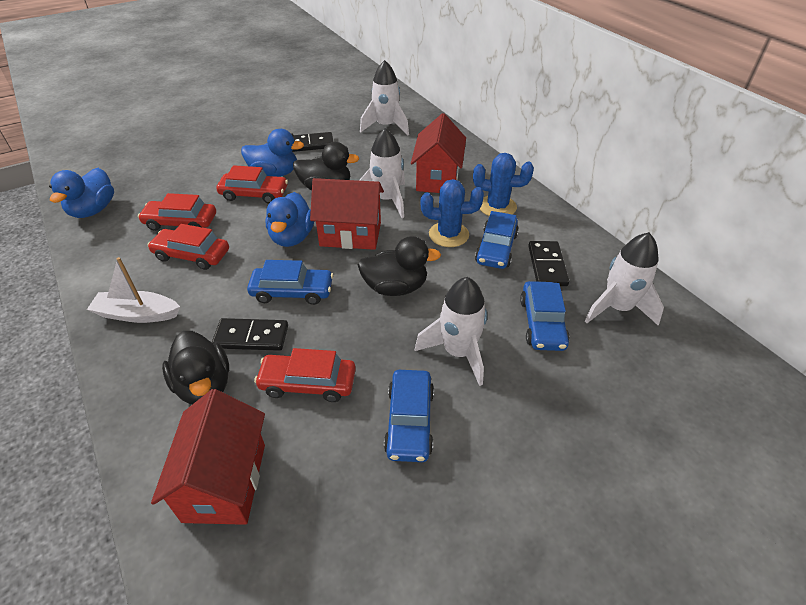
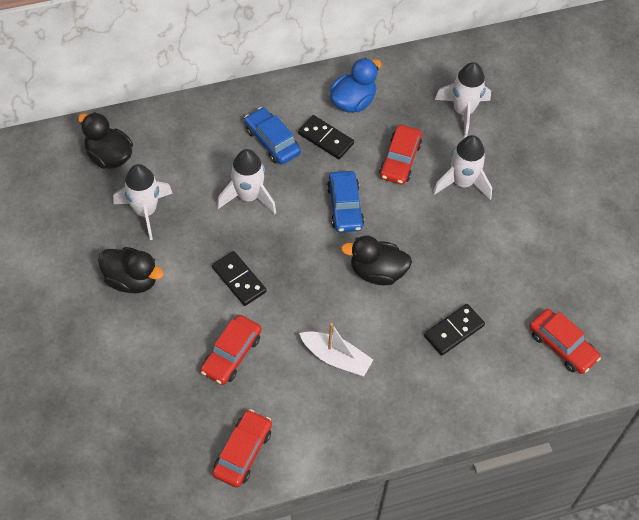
blue cactus: [421,179,484,247] [473,153,534,216] = 2 -> none = 0
blue car: [247,260,333,305] [384,370,434,462] [475,211,519,269] [520,281,570,351] = 4 -> [244,107,301,165] [327,171,364,232] = 2
blue duck: [49,168,114,218] [241,129,304,177] [266,192,314,247] = 3 -> [330,58,382,113] = 1
red house: [151,389,265,525] [310,178,384,250] [411,113,466,193] = 3 -> none = 0

